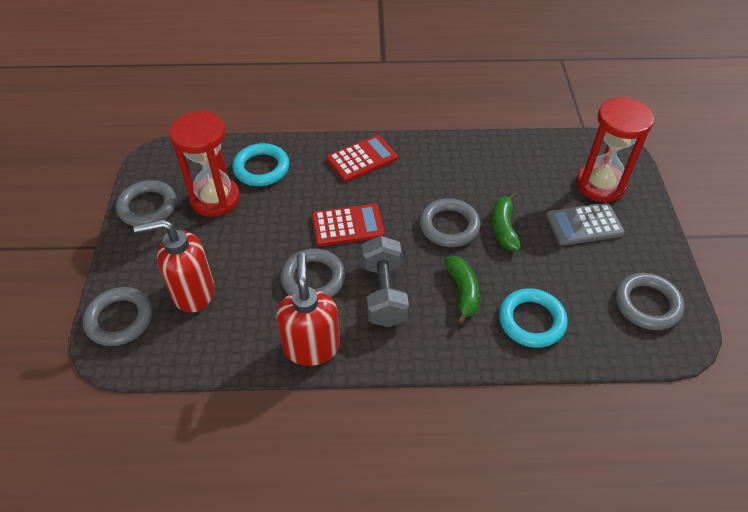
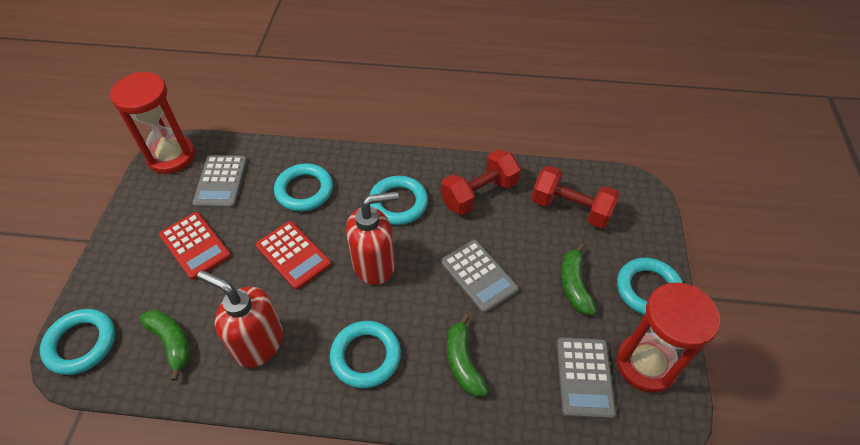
green banana: [444,256,480,324] [492,192,521,251] = 2 -> [139,310,190,381] [447,314,488,397] [561,244,596,315] = 3
grey calculator: [546,203,625,246] = 1 -> [192,155,247,208] [441,240,518,313] [557,337,616,419] = 3
grey dumbbell: [362,236,409,327] = 1 -> none = 0
grey ring: [83,287,152,346] [116,180,177,226] [280,249,345,297] [419,198,480,247] [615,273,685,330] = 5 -> none = 0
red dumbbell: none = 0 -> [441,149,521,215] [531,166,620,229] = 2
turquoise ring: [232,143,289,186] [499,288,567,348] = 2 -> [40,309,115,375] [274,163,333,212] [330,321,401,388] [369,176,428,225] [617,258,683,315] = 5

